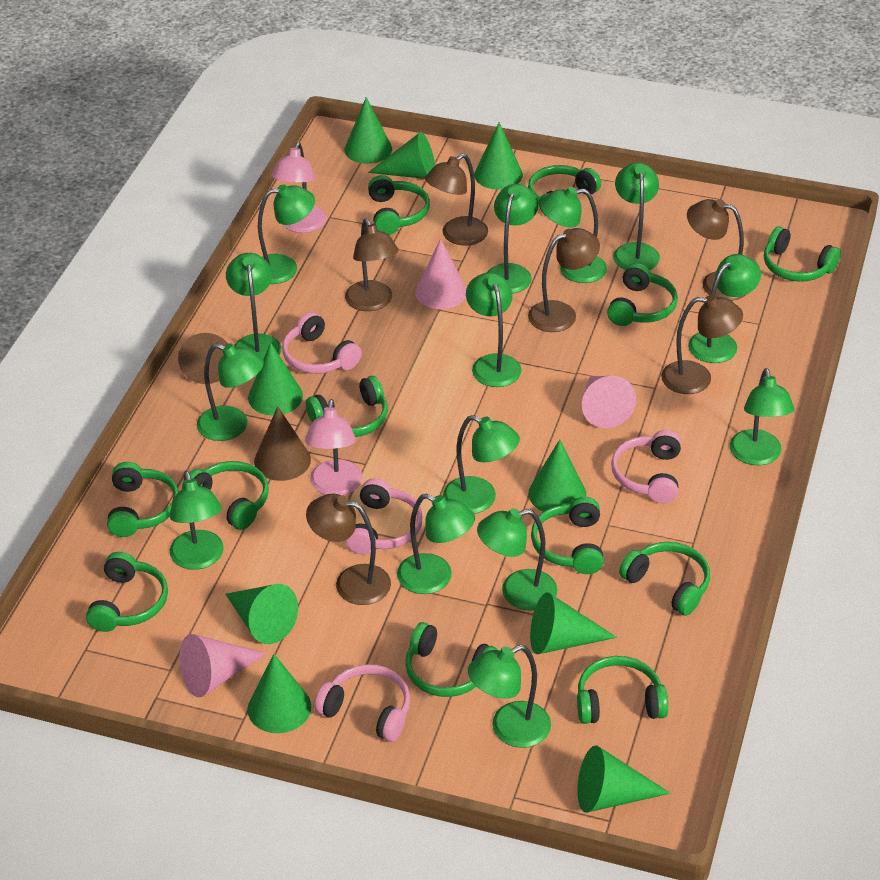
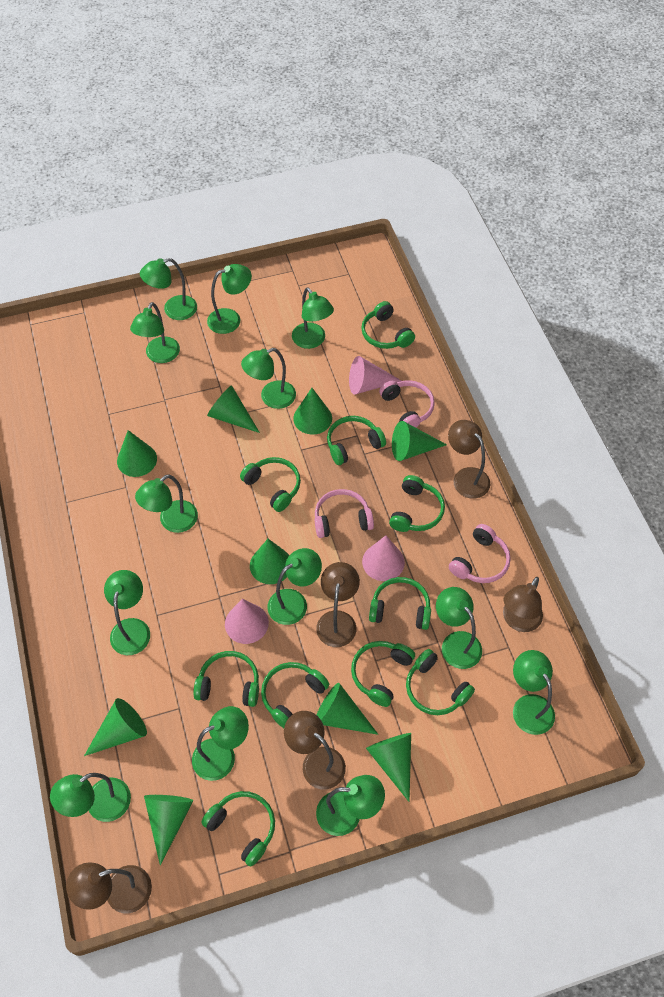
brown cone: [178,333,228,384] [254,406,311,481] = 2 -> none = 0
brown lamp: [306,494,391,605] [345,218,398,311] [425,154,488,246] [528,228,600,332] [661,295,743,394] [687,199,745,301] = 6 -> [66,862,152,914] [284,711,346,790] [316,562,360,647] [448,420,490,499] [503,577,543,632] = 5
green headphones: [86,552,168,632] [107,462,179,537] [182,461,269,530] [306,376,388,437] [368,175,430,235] [405,622,498,697] [528,165,601,217] [531,497,604,574] [577,656,668,724] [607,263,678,326] [619,542,710,616] [764,226,841,282] = 12 -> [193,651,259,707] [201,791,275,867] [240,457,301,512] [261,662,329,728] [327,416,386,465] [351,641,415,707] [361,301,415,349] [369,577,431,630] [389,475,445,532] [406,649,475,715] = 10
green lamp: [169,471,224,570] [197,343,264,441] [226,253,281,359] [258,184,315,284] [397,494,475,594] [443,415,520,514] [466,272,522,387] [468,645,551,748] [477,508,557,611] [487,184,539,294] [540,187,607,283] [613,163,660,270] [688,254,761,363] [730,368,795,465] = 14 -> [50,773,131,822] [104,570,150,655] [130,302,180,363] [135,474,198,533] [140,258,197,320] [192,706,249,781] [207,264,252,334] [241,348,296,409] [267,548,322,625] [292,287,334,349] [316,775,385,836] [436,587,482,669] [513,650,555,735] = 13
pink headphones: [282,312,362,374] [315,664,410,742] [345,479,423,554] [611,430,681,504] = 4 -> [315,489,374,538] [379,380,435,428] [449,524,511,583] = 3
pink lamp: [271,142,327,233] [305,399,362,496] = 2 -> none = 0

